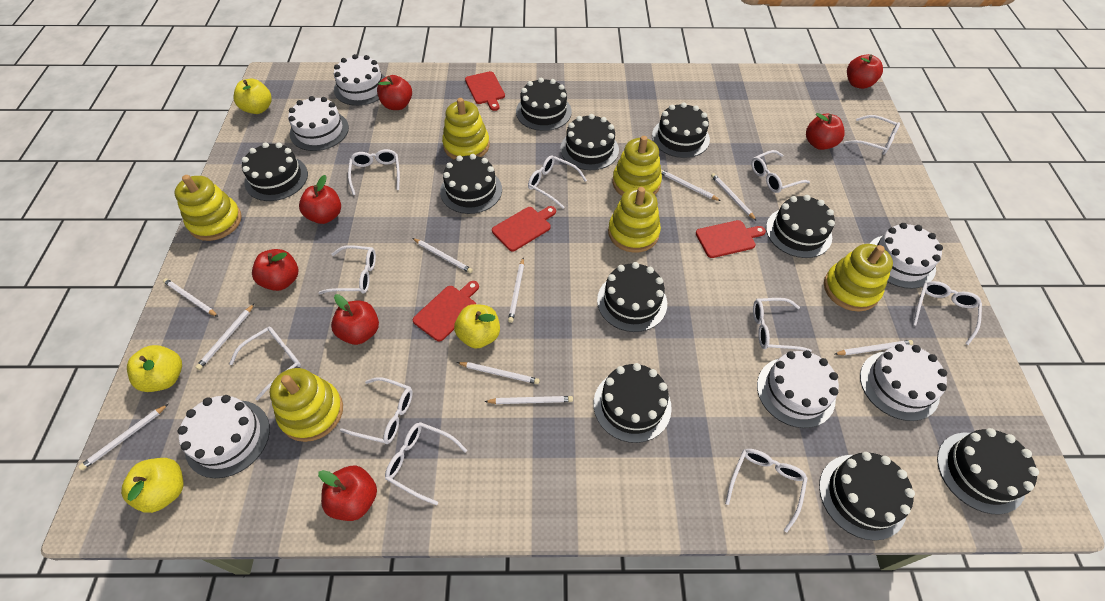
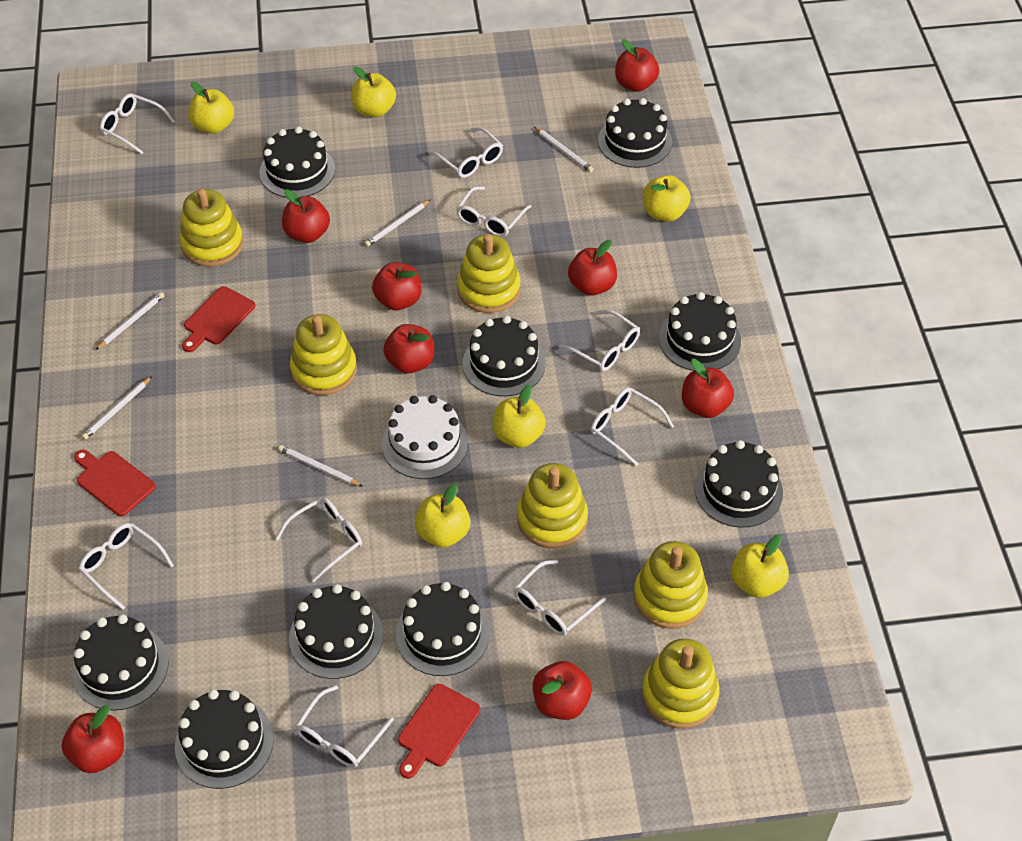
black cake: [242,142,308,201] [440,154,502,214] [516,78,572,131] [560,114,619,170] [594,363,672,443] [597,262,667,332] [652,102,710,158] [766,195,835,258] [819,452,915,541] [937,428,1039,514] = 10 -> [72,614,169,711] [175,690,274,789] [259,127,335,198] [289,584,383,679] [396,582,490,676] [462,316,545,397] [598,98,672,168] [659,292,741,371] [695,440,783,528] = 9
red apple: [252,249,298,291] [299,175,341,224] [318,466,377,521] [331,294,379,345] [377,75,412,110] [806,113,845,150] [847,54,883,89] = 7 -> [62,705,124,773] [282,189,330,243] [372,262,422,310] [383,324,434,374] [533,661,592,720] [568,240,617,296] [615,39,659,92] [682,359,734,418] = 8
red cutting board: [413,281,479,341] [465,71,505,111] [492,206,556,251] [696,220,766,258] = 4 -> [74,450,156,516] [182,286,255,352] [398,684,480,779] = 3
white cake: [178,395,270,478] [288,96,349,151] [334,54,385,106] [757,350,839,428] [860,344,947,421] [870,223,943,289] = 6 -> [382,395,468,479] = 1
white glasses: [229,327,301,400] [319,245,376,294] [340,377,413,444] [348,149,400,195] [385,422,467,505] [528,155,587,208] [725,449,808,533] [751,150,810,193] [753,298,812,352] [844,115,900,155] [913,281,982,345] = 11 -> [78,523,174,610] [100,93,175,154] [275,497,362,582] [295,685,394,768] [429,127,503,178] [456,186,532,237] [514,560,606,636] [559,310,640,371] [591,387,674,466] = 9
white pencil: [78,404,168,470] [163,278,218,317] [195,304,254,370] [412,238,473,273] [457,362,540,384] [484,396,573,404] [508,258,524,323] [661,169,721,201] [711,173,757,221] [835,340,913,355] = 10 -> [81,376,152,440] [95,292,164,350] [278,445,363,487] [364,199,431,247] [534,127,593,172] = 5
yellow apple: [121,458,183,513] [127,345,182,392] [234,79,272,114] [454,304,500,349] = 4 -> [188,82,234,134] [352,67,396,117] [415,483,471,548] [493,385,546,448] [643,175,691,222] [731,535,789,598] = 6

